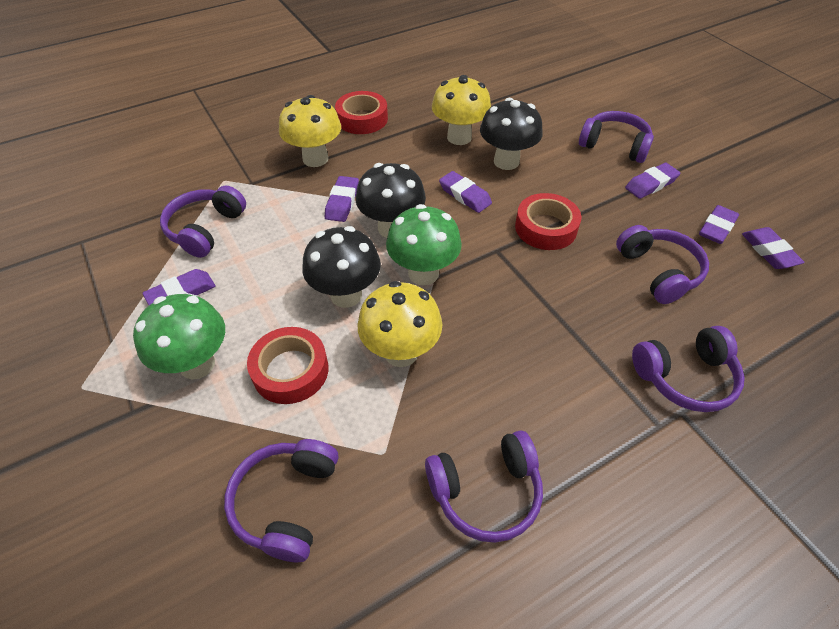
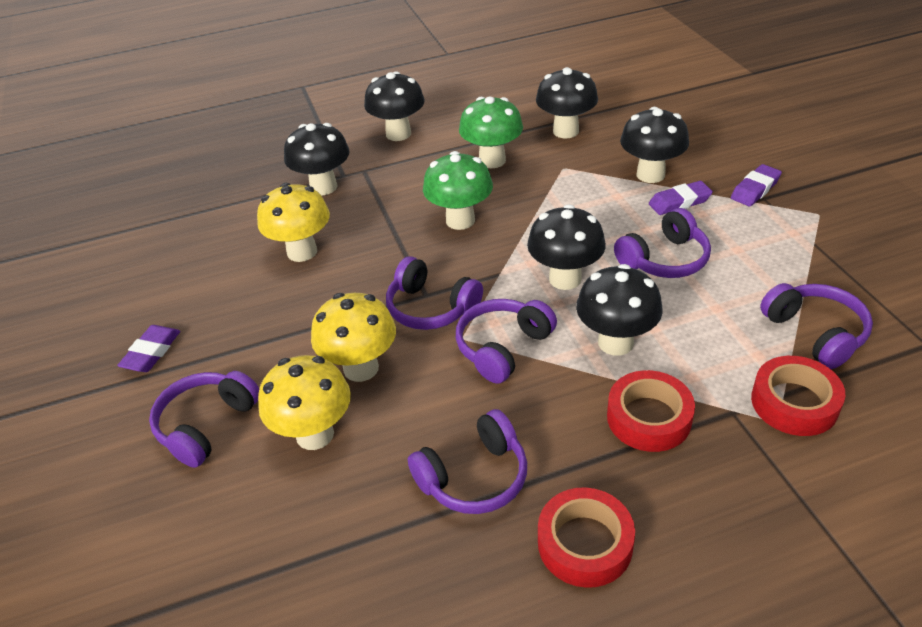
black mushroom: [302,226,381,308] [356,163,426,238] [480,98,543,170] = 3 -> [284,123,350,195] [364,72,425,141] [527,204,606,290] [536,67,598,138] [576,264,663,356] [620,107,689,183] = 6
purple eraser: [143,269,216,305] [325,176,359,222] [439,171,492,213] [625,163,680,199] [699,205,739,244] [742,227,805,269] = 6 -> [117,325,180,372] [649,181,713,215] [731,164,782,206] = 3

